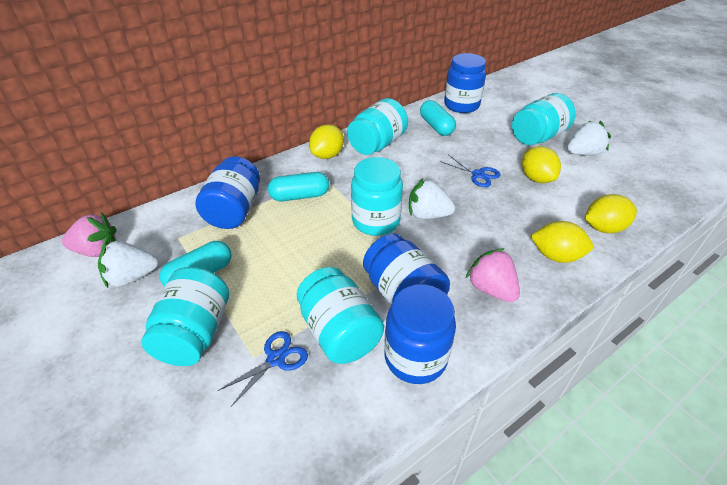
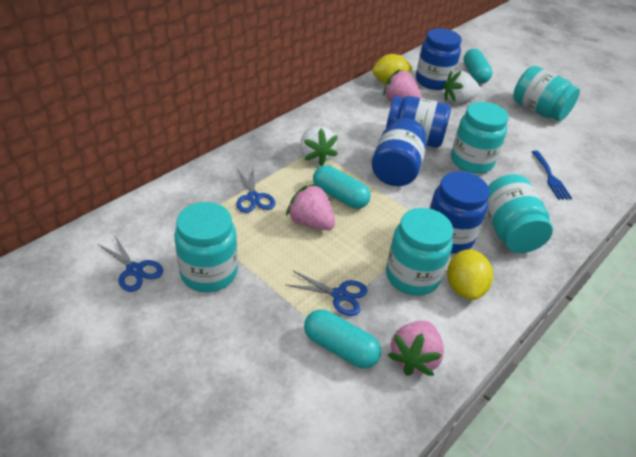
blue fork: none = 0 -> [532,151,572,200] = 1
blue scissors: [218,331,308,407] [440,155,501,187] = 2 -> [98,236,163,292] [236,169,275,213] [287,270,368,316] = 3
pink strawberry: [62,213,117,257] [465,248,520,302] = 2 -> [286,183,335,230] [383,69,422,102] [388,321,444,376] = 3
white strawberry: [98,241,159,288] [409,179,455,219] [567,121,611,156] = 3 -> [300,126,338,166] [443,71,481,104] = 2
yellow lemon: [309,124,344,159] [522,146,561,183] [530,221,593,263] [585,194,637,233] = 4 -> [372,54,412,84] [447,250,493,300] = 2

